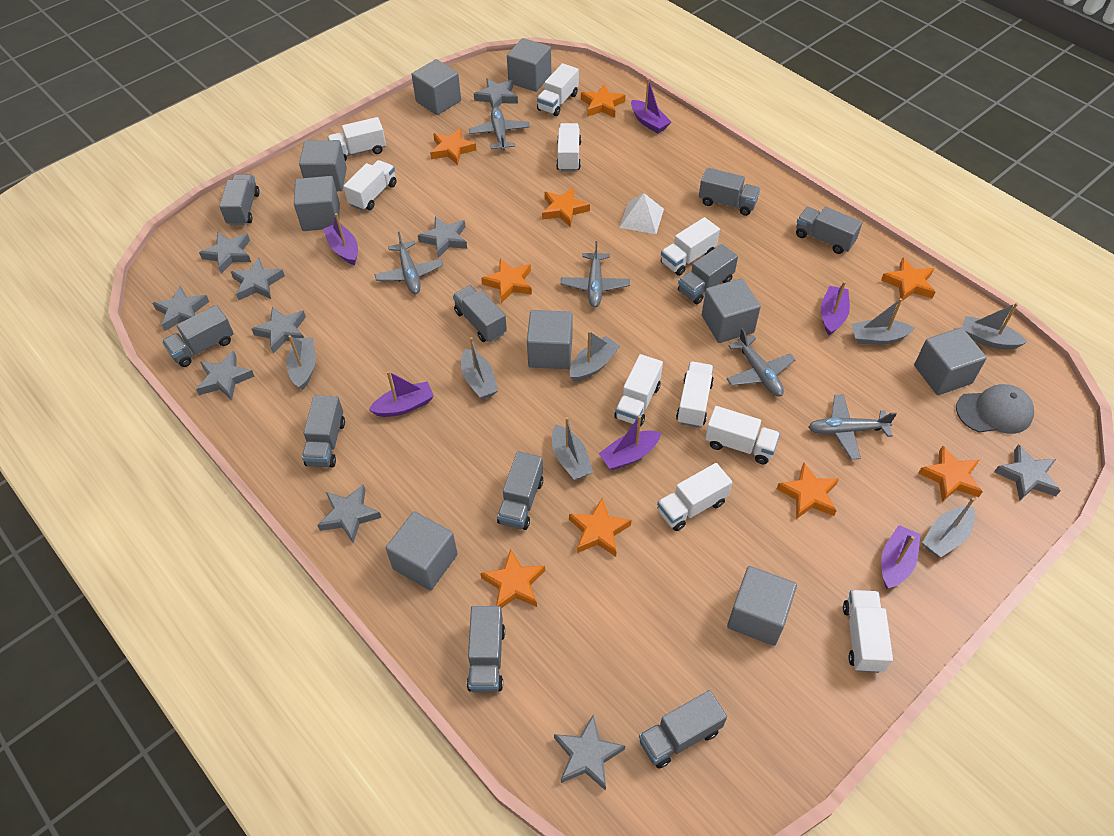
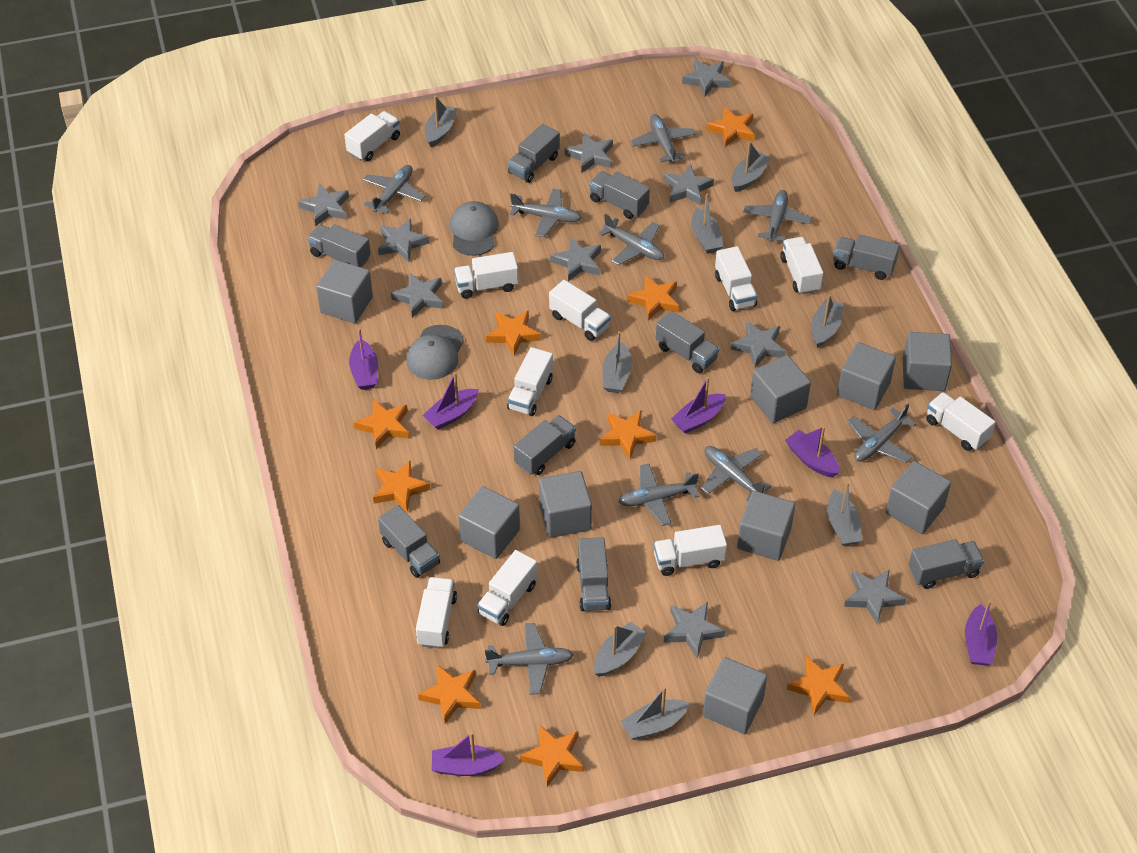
grey boat: [286,335,316,390] [461,337,498,399] [552,417,593,480] [570,331,620,382] [851,298,915,345] [922,497,975,557] [962,302,1027,350] = 7 -> [425,95,457,147] [594,622,647,677] [602,331,632,393] [621,686,690,740] [692,194,723,254] [732,141,771,192] [811,294,844,348] [828,482,862,546] = 8
grey cap: [956,384,1034,434] = 1 -> [406,325,464,380] [450,201,499,256] = 2
grey plane: [375,232,443,294] [469,107,530,151] [561,241,630,307] [727,328,795,396] [808,394,897,459] = 5 -> [363,165,425,214] [485,623,574,695] [510,189,582,237] [598,214,664,265] [618,464,699,526] [630,114,695,163] [701,446,772,501] [743,190,812,243] [847,404,916,463] = 9
grey truck: [162,305,234,367] [219,174,260,226] [302,395,345,467] [453,285,507,342] [467,606,505,693] [497,451,543,530] [639,690,727,769] [678,244,738,304] [699,168,760,216] [796,207,862,254] = 10 -> [307,224,371,267] [378,505,440,578] [508,124,560,183] [514,415,576,475] [576,537,611,611] [589,171,650,219] [656,311,719,373] [833,235,900,280] [909,539,984,589] = 9
white pyramid: [619,193,664,234] = 1 -> none = 0

